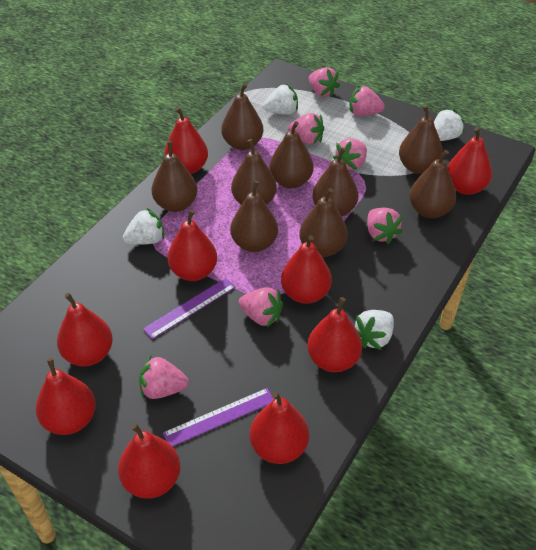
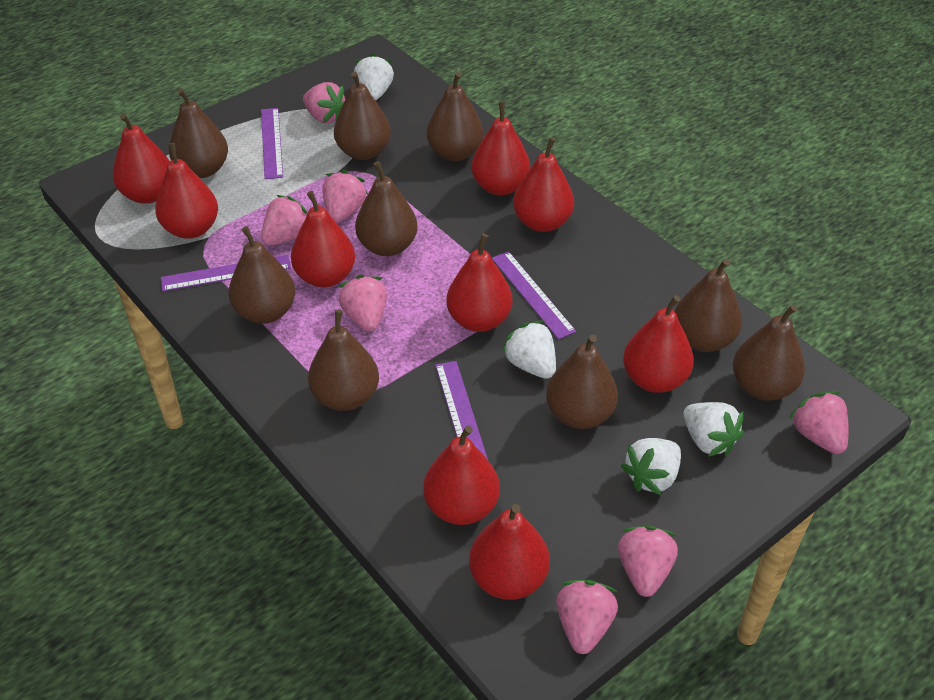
purple ruler: [143,278,235,339] [163,388,274,447] = 2 -> [161,255,291,291] [261,108,283,179] [435,361,488,460] [492,251,576,339] = 4

